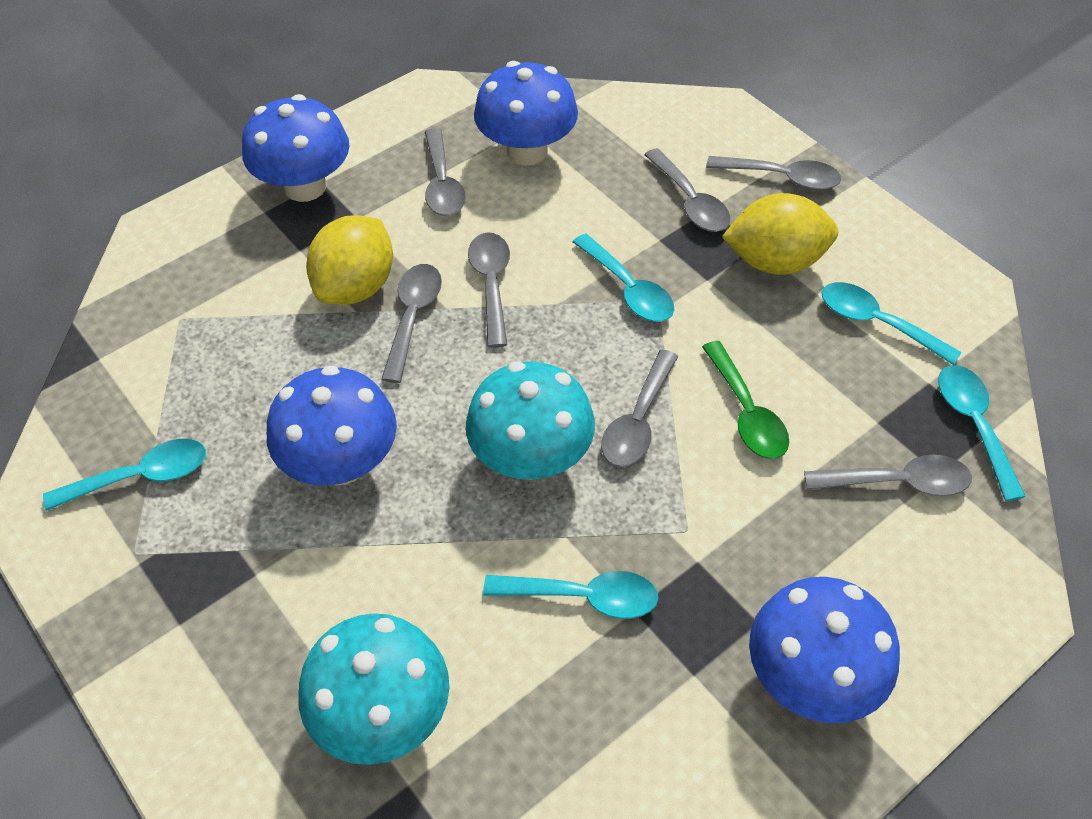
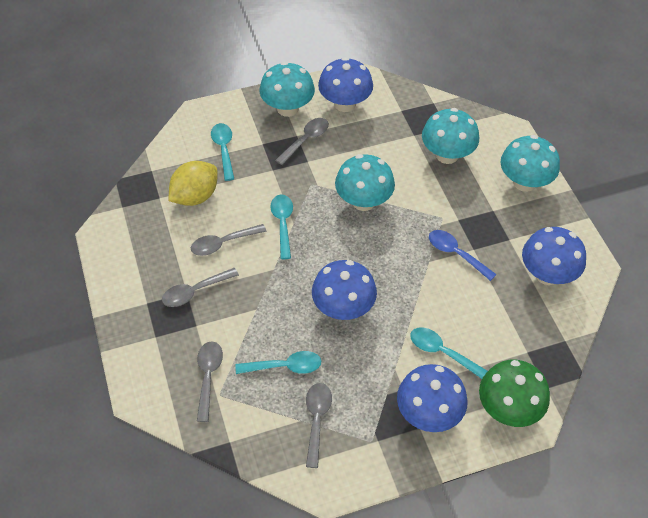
blue spoon: none = 0 -> [429,230,497,281] = 1
green mushroom: none = 0 -> [479,360,550,427] = 1
green spoon: [702,341,789,459] = 1 -> none = 0
grey spoon: [381,264,442,383] [425,128,466,216] [468,232,510,348] [601,350,679,467] [644,148,730,232] [706,156,841,190] [804,455,972,496] = 7 -> [162,268,239,307] [191,224,266,256] [197,341,223,422] [275,118,329,165] [306,383,332,468] = 5
turquoise mushroom: [298,613,449,765] [466,362,595,480] = 2 -> [260,62,315,117] [335,154,395,211] [422,108,479,164] [501,135,560,192] = 4
turquoise spoon: [43,439,206,511] [483,571,658,619] [573,233,674,322] [821,282,962,365] [938,365,1026,501] = 5 -> [211,123,234,181] [236,351,321,374] [270,195,293,259] [410,328,488,379] = 4
yellow lemon: [306,215,393,305] [722,193,838,275] = 2 -> [168,161,218,206] = 1

